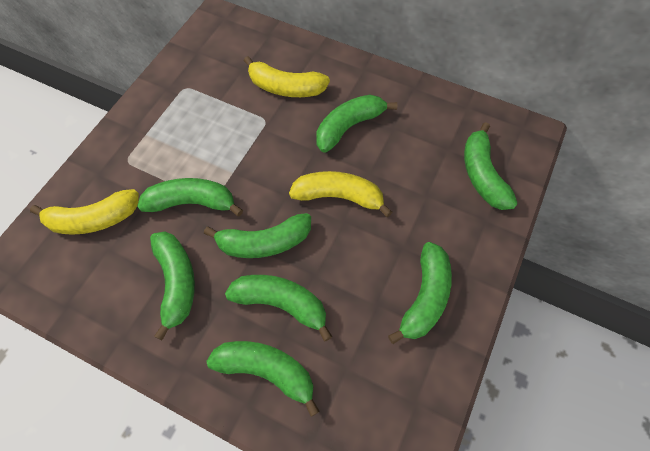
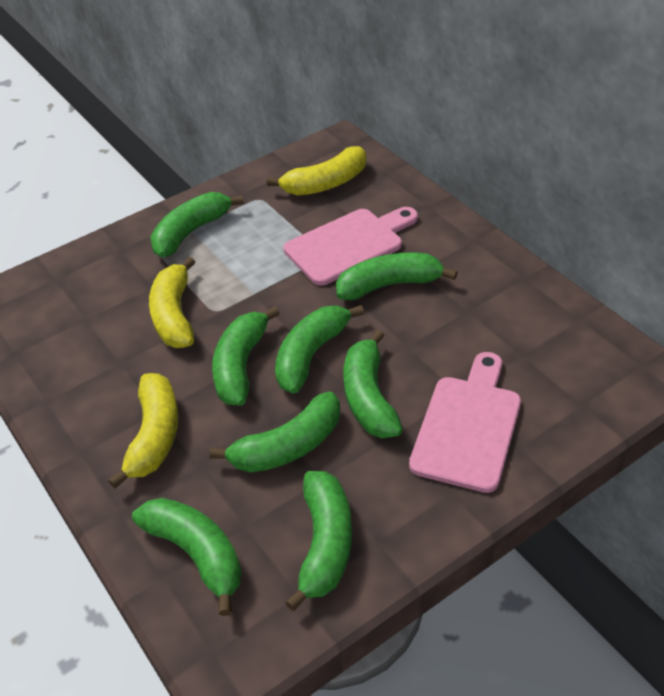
pink cutting board: none = 0 -> [284,207,418,286] [409,352,521,493] = 2

